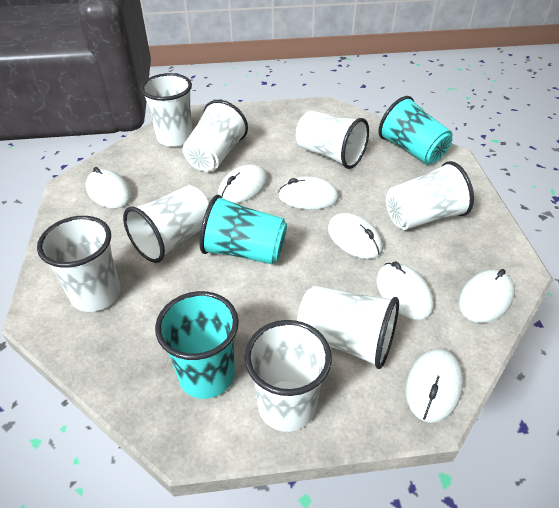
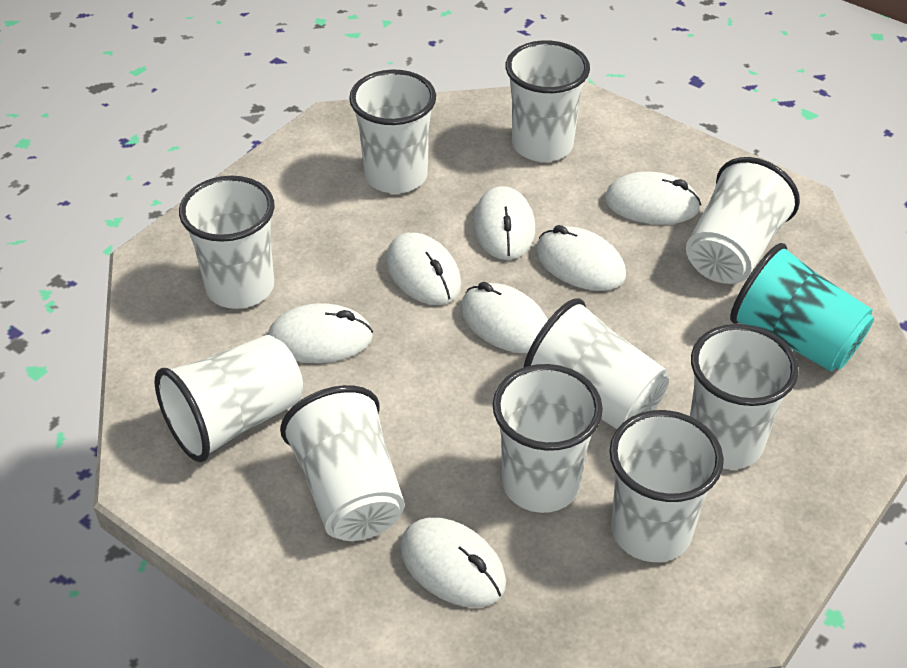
turquoise cup: [155,291,239,399] [199,195,287,264] [378,96,453,164] = 3 -> [730,243,874,372] = 1
white cup: [37,216,121,312] [123,185,209,263] [141,73,193,147] [183,100,248,172] [244,320,332,432] [296,111,369,169] [297,285,399,369] [386,161,474,230] = 8 -> [155,335,303,462] [179,176,275,309] [280,385,405,541] [349,70,436,194] [493,364,603,513] [506,40,590,162] [523,298,669,429] [609,410,724,562] [686,157,800,284] [690,324,799,470] = 10

